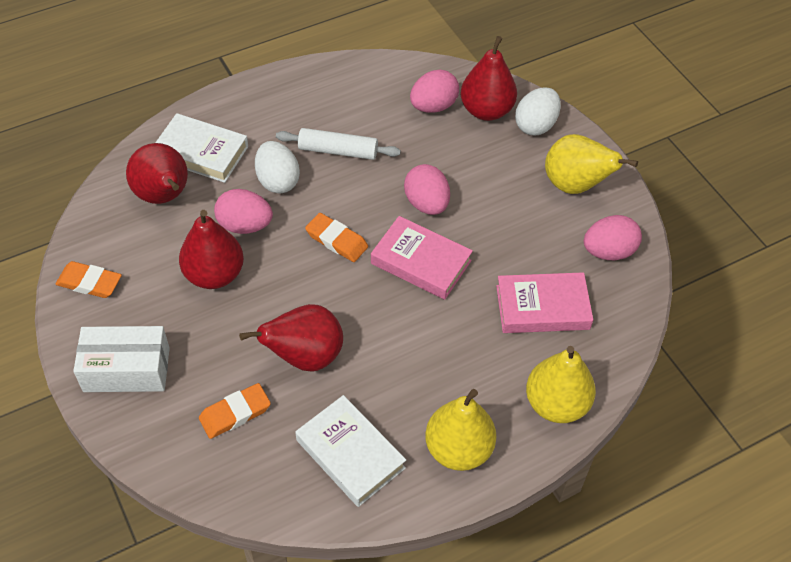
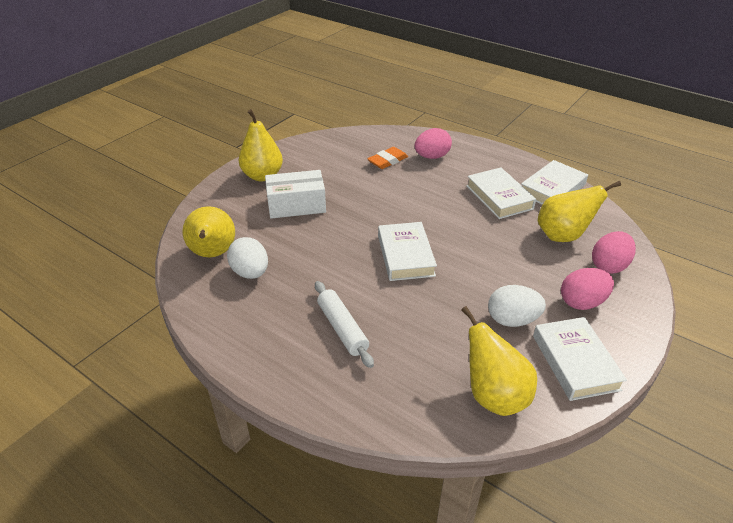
orange eraser: [55,261,122,298] [199,383,271,439] [305,213,368,262] = 3 -> [367,147,408,169] = 1
pink book: [371,216,473,300] [496,272,593,333] = 2 -> none = 0
pink egg: [214,189,273,234] [404,164,450,215] [410,70,459,113] [584,215,642,260] = 4 -> [415,128,452,159] [561,268,614,310] [592,231,636,274] = 3
red pear: [126,143,188,204] [179,210,244,289] [239,304,343,372] [461,36,517,121] = 4 -> none = 0
white book: [155,113,248,183] [295,395,406,507] = 2 -> [378,222,437,281] [466,167,536,219] [521,160,588,205] [533,317,627,401] = 4
yellow pear: [425,389,496,471] [526,346,596,423] [545,134,638,194] = 3 -> [183,206,235,257] [239,109,283,181] [461,306,537,416] [538,181,621,242] = 4

